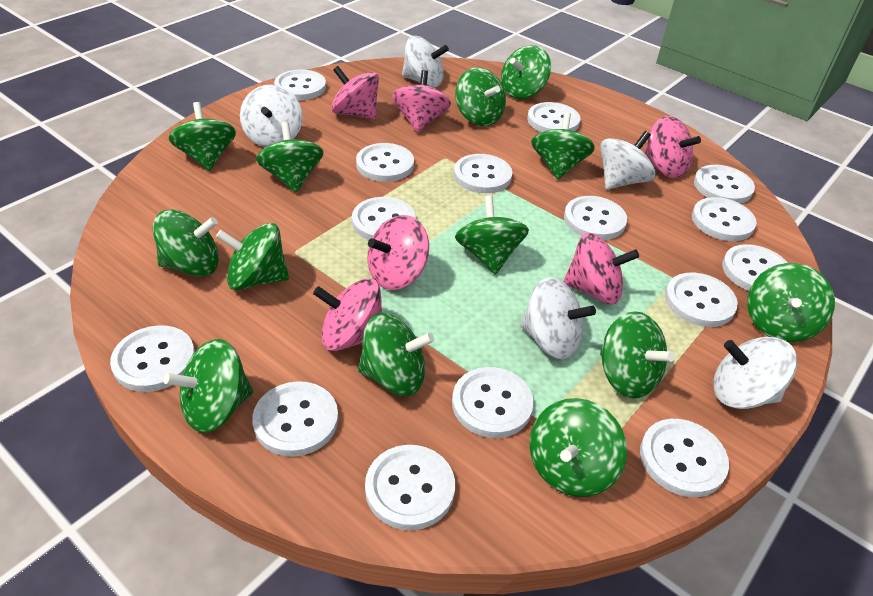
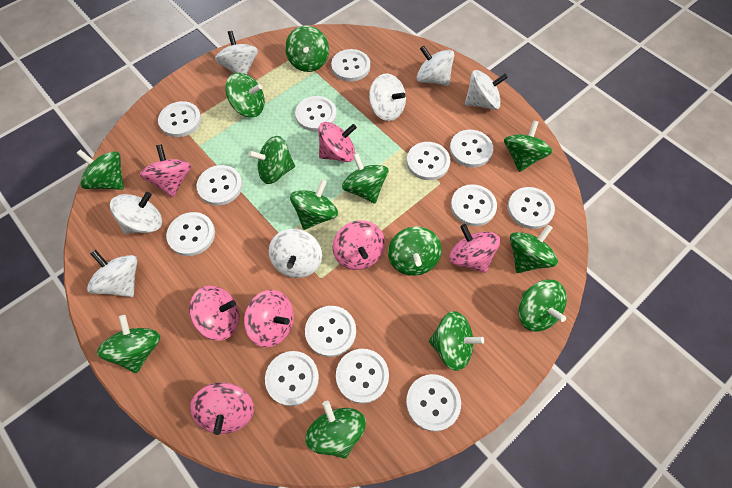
pink spinning top: [313,278,382,351] [331,66,379,120] [367,215,429,290] [392,70,451,133] [563,232,639,304] [644,116,701,178] = 6 -> [140,144,191,197] [189,286,239,340] [190,382,254,435] [244,290,294,348] [318,122,357,162] [332,220,385,270] [449,224,500,273] = 7
white button: [110,325,195,392] [252,381,338,457] [274,70,326,100] [352,197,416,240] [356,143,414,182] [365,445,455,530] [452,367,534,438] [454,154,512,193] [527,102,580,132] [564,196,627,240] [640,419,729,497] [665,272,738,327] [692,197,757,241] [694,165,755,204] [722,244,788,291] = 15 -> [158,101,201,137] [166,212,215,256] [196,165,243,205] [265,351,319,406] [295,96,337,131] [305,306,356,357] [331,49,370,81] [336,349,389,404] [406,374,461,432] [407,142,450,180] [450,130,493,167] [451,184,497,226] [507,187,555,229] = 13
white spinning top: [240,84,303,147] [402,36,449,87] [520,277,596,359] [600,131,656,189] [713,337,797,409] = 5 -> [87,250,137,297] [110,192,162,234] [215,31,258,74] [269,229,322,278] [369,74,406,121] [417,46,454,86] [465,70,508,110] = 7

